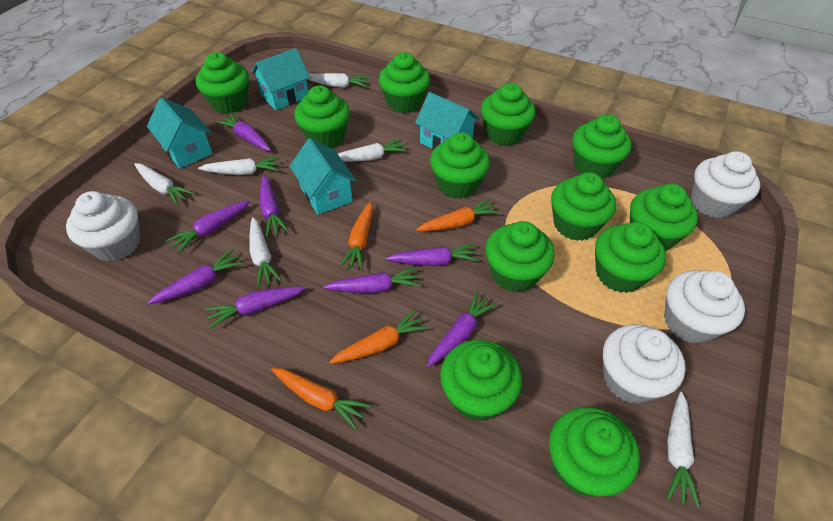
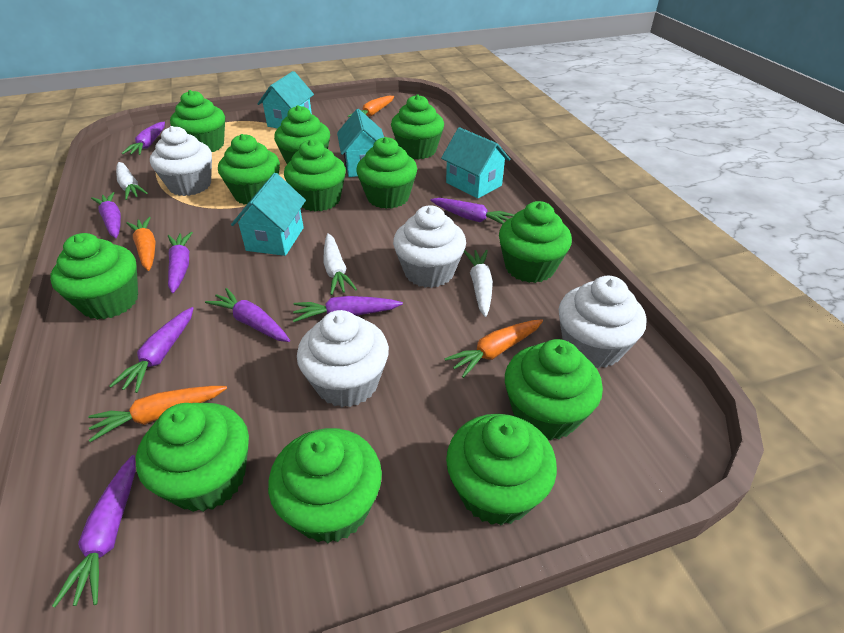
white carrot: [134,163,194,205] [198,157,281,175] [249,217,282,288] [307,73,370,88] [337,139,408,162] [667,392,700,508] = 6 -> [116,162,148,200] [323,233,357,295] [464,250,493,317] = 3

